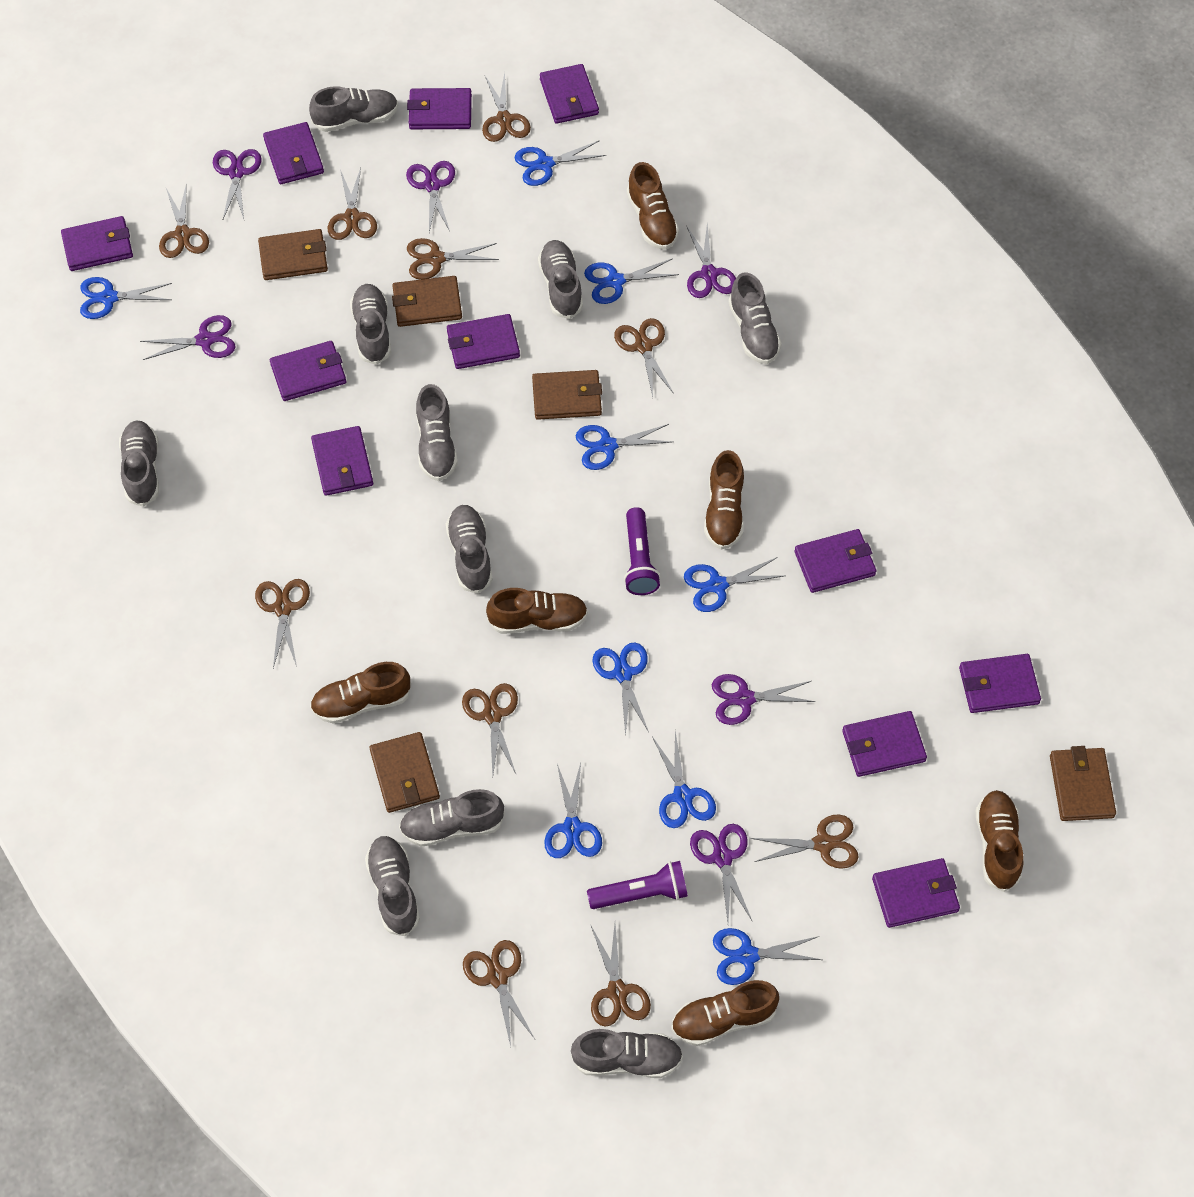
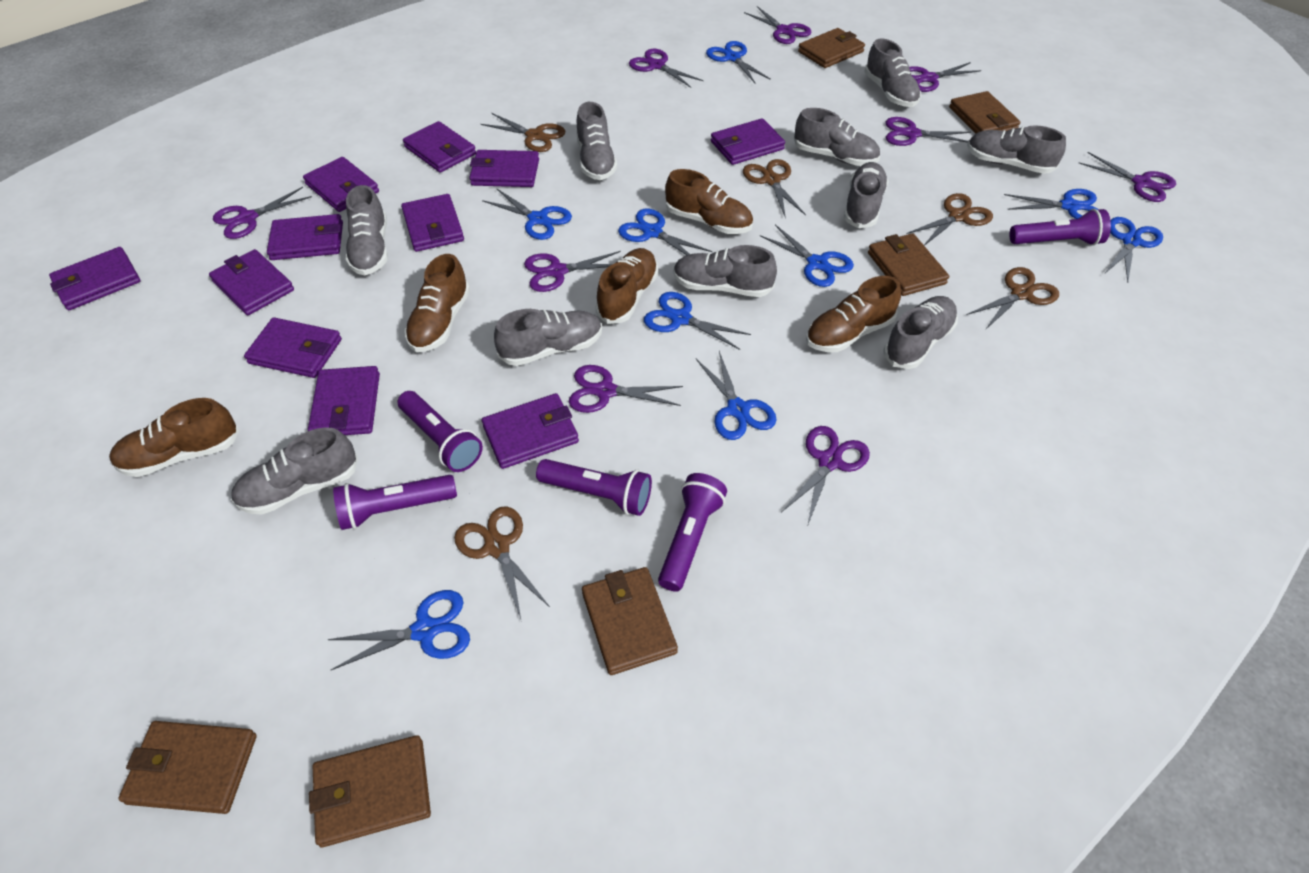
brown scissors: [159,183,209,258] [255,579,310,668] [328,168,377,240] [407,238,499,280] [462,683,518,776] [463,940,535,1047] [482,72,531,142] [590,924,651,1026] [614,318,674,397] [751,814,858,869] = 10 -> [454,506,550,622] [481,113,565,152] [743,159,806,218] [906,193,993,246] [967,267,1059,330] = 5
brown shoe: [310,662,411,724] [486,588,588,634] [627,162,679,250] [671,980,779,1046] [704,450,744,550] [976,790,1023,892] = 6 -> [109,398,239,477] [405,254,470,352] [595,248,658,324] [665,169,753,234] [806,276,901,352] = 5
brown wallet: [258,229,328,280] [369,732,440,813] [392,276,462,327] [532,370,602,420] [1050,746,1116,821] = 5 -> [118,721,257,814] [309,735,431,847] [582,567,678,675] [798,28,865,68] [868,233,949,296] [949,91,1020,133] = 6
purple flashlight: [587,861,688,909] [624,507,661,595] = 2 -> [333,475,457,530] [398,391,483,472] [536,459,652,516] [658,473,727,592] [1009,209,1111,246] = 5
purple scissors: [140,315,236,360] [213,149,261,219] [406,161,455,232] [686,223,736,298] [690,824,752,922] [712,674,816,725] = 6 -> [213,187,312,239] [524,251,621,292] [569,365,683,413] [629,49,704,88] [744,6,812,44] [782,426,870,524] [886,117,971,146] [909,62,982,92] [1079,152,1176,202] = 9

